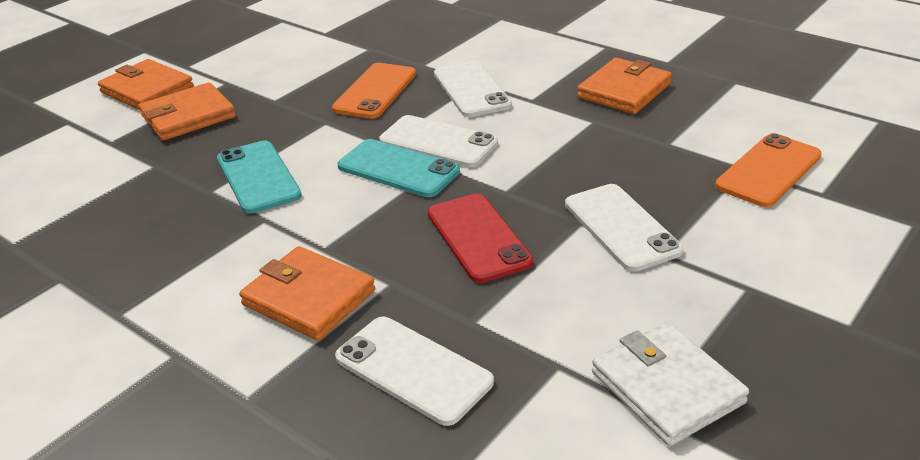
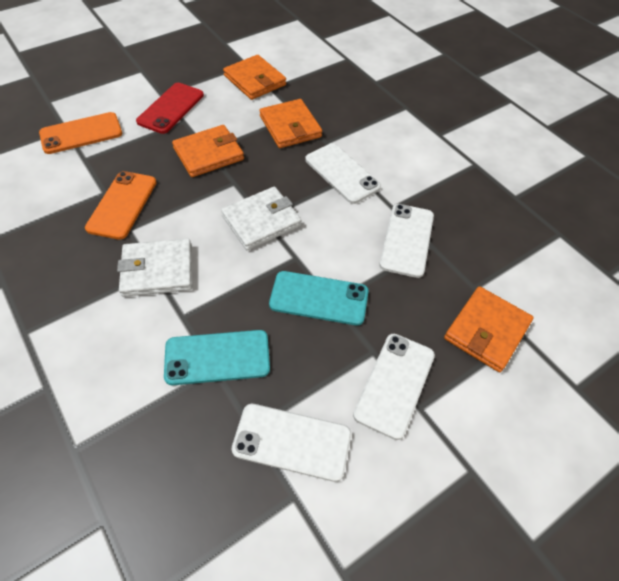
white wallet: [592,322,749,446] = 1 -> [117,238,192,297] [221,187,302,250] = 2

